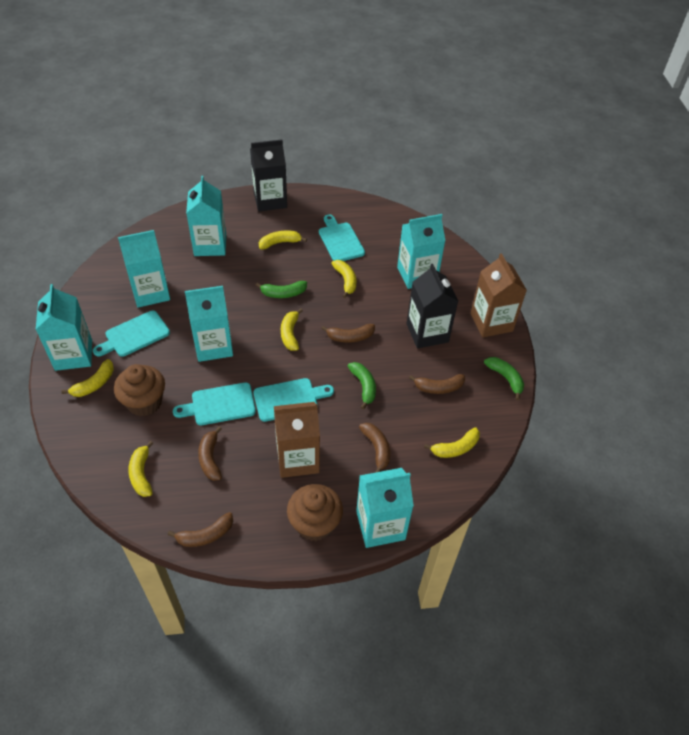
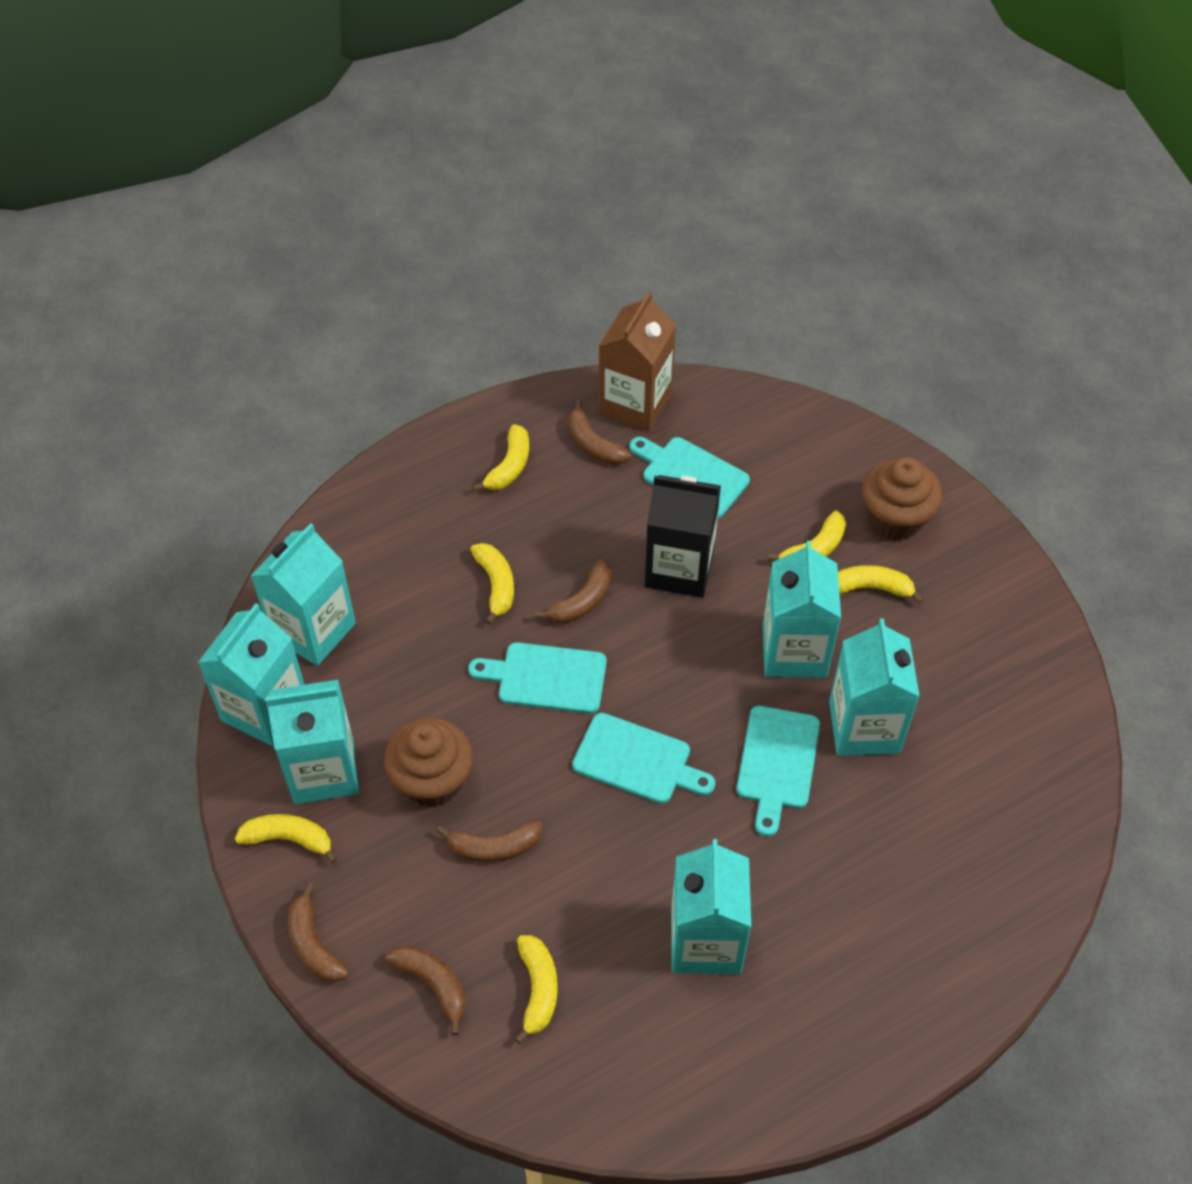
black carton: [250,139,287,212] [406,264,458,349] = 2 -> [645,475,721,598] = 1
brown carton: [274,402,320,478] [471,253,527,337] = 2 -> [598,291,676,432] = 1
green banana: [256,281,307,298] [348,362,376,410] [484,357,524,400] = 3 -> none = 0

